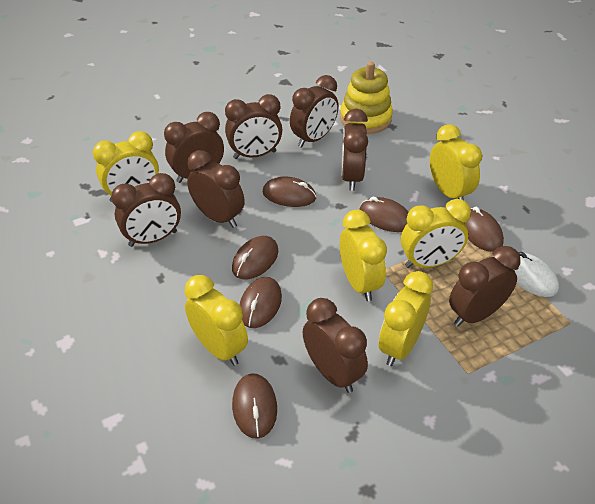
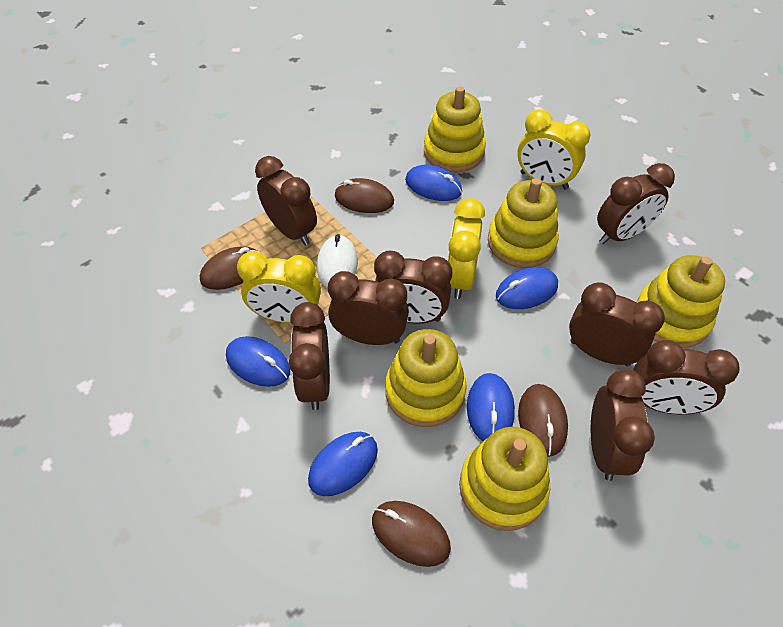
blue mouse: none = 0 -> [226,336,290,387] [308,432,378,496] [405,165,462,201] [467,373,515,441] [496,267,558,309] = 5
brown mouse: [232,236,279,279] [232,373,277,439] [240,277,282,328] [262,177,316,207] [359,197,409,232] [464,207,504,252] = 6 -> [200,246,259,290] [335,178,394,213] [372,501,451,567] [518,384,568,457] = 4
yellow clock: [93,131,159,202] [184,275,248,366] [340,210,387,301] [379,271,433,366] [401,199,471,268] [430,124,482,200] = 6 -> [237,251,321,323] [447,198,485,299] [517,109,590,189] = 3
yellow stacking toy: [340,61,393,134] = 1 -> [385,329,467,427] [424,86,486,173] [459,427,551,531] [488,178,559,268] [636,255,725,348] = 5

